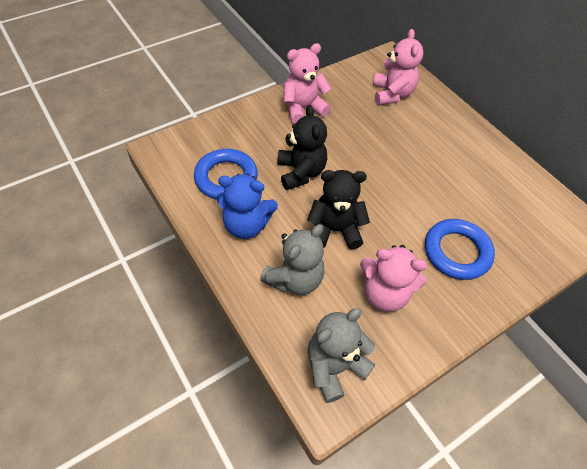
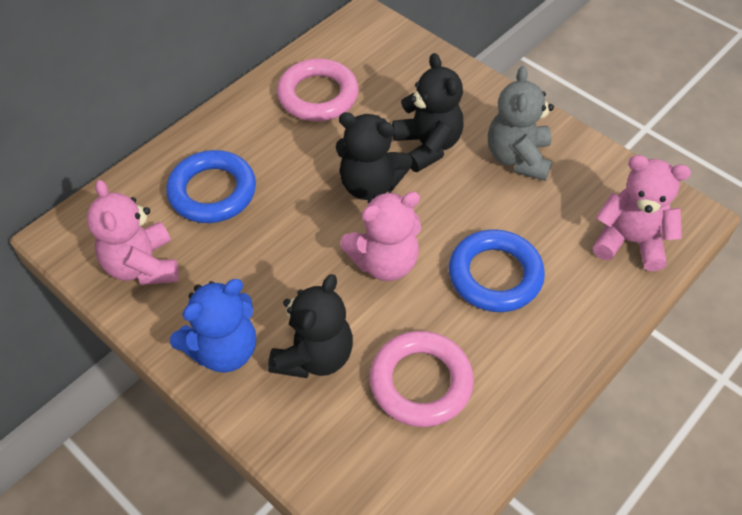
black teddy bear: [277,105,327,190] [307,170,370,249] = 2 -> [268,274,353,378] [336,112,412,200] [392,53,463,172] = 3
grey teddy bear: [260,224,325,295] [308,308,375,403] = 2 -> [488,66,554,181] = 1
pink ring: none = 0 -> [277,58,359,121] [370,331,474,427] = 2

